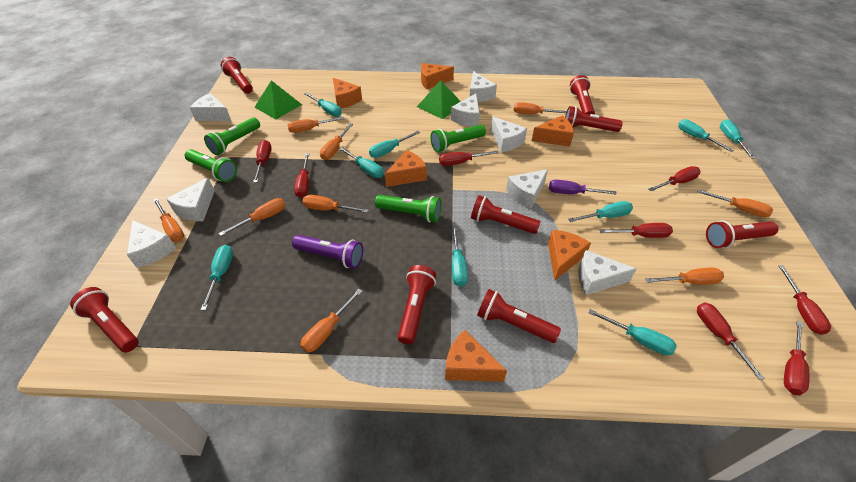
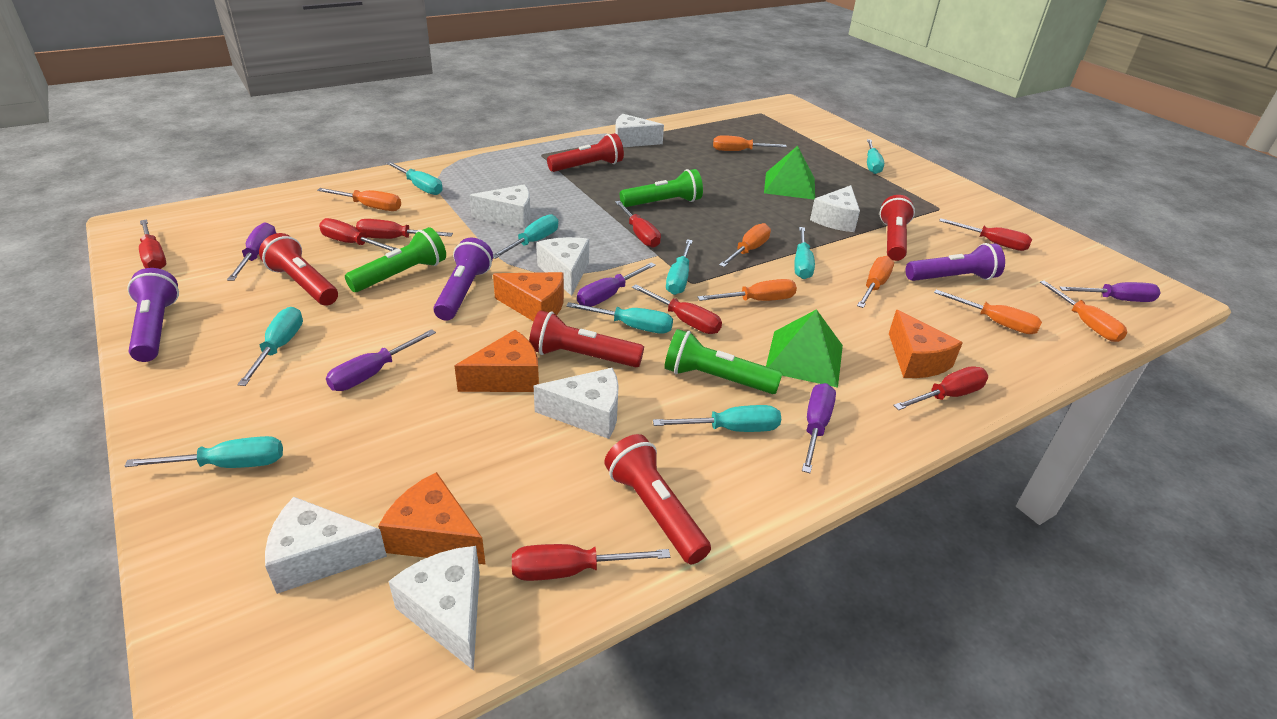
green flashlight: [185,149,237,182] [204,117,260,155] [375,195,442,222] [430,125,486,152] = 4 -> [345,227,446,292] [620,169,703,207] [664,329,782,394] = 3
orange cheese: [333,78,362,108] [385,150,427,187] [421,63,454,89] [445,330,507,382] [532,115,574,147] [548,230,591,281] = 6 -> [378,472,486,565] [455,330,539,392] [493,272,564,322] [889,310,963,378] = 4
orange screwdriver: [153,198,184,242] [218,198,286,236] [287,117,345,133] [300,289,363,353] [302,195,369,213] [320,123,353,160] [514,102,567,114] [645,268,724,285] [698,190,773,217] = 9 -> [317,188,401,211] [698,279,797,301] [713,135,787,151] [719,223,771,267] [857,256,894,308] [934,289,1042,334] [1040,281,1127,342] = 7
purple flashlight: [292,235,363,269] = 1 -> [128,268,179,362] [433,238,493,321] [905,243,1005,281] = 3
purple screwdriver: [549,180,617,195] = 1 -> [227,222,276,281] [326,329,436,391] [577,262,656,307] [802,383,836,473] [1059,282,1160,302] = 5
red flashlight: [70,287,138,352] [221,57,253,94] [398,265,436,344] [471,195,540,234] [477,289,561,343] [565,106,623,132] [570,75,595,115] [706,220,779,248] = 8 -> [259,233,338,306] [529,310,644,367] [547,133,624,172] [604,434,711,564] [879,195,915,261] = 5
white cheese: [127,220,176,268] [167,178,215,221] [190,93,231,121] [451,94,480,127] [470,71,497,102] [491,117,527,152] [506,169,548,209] [578,250,636,295] = 8 -> [265,497,387,594] [388,546,480,671] [469,184,531,229] [534,368,619,439] [537,237,589,296] [615,114,664,147] [810,185,860,232] = 7

